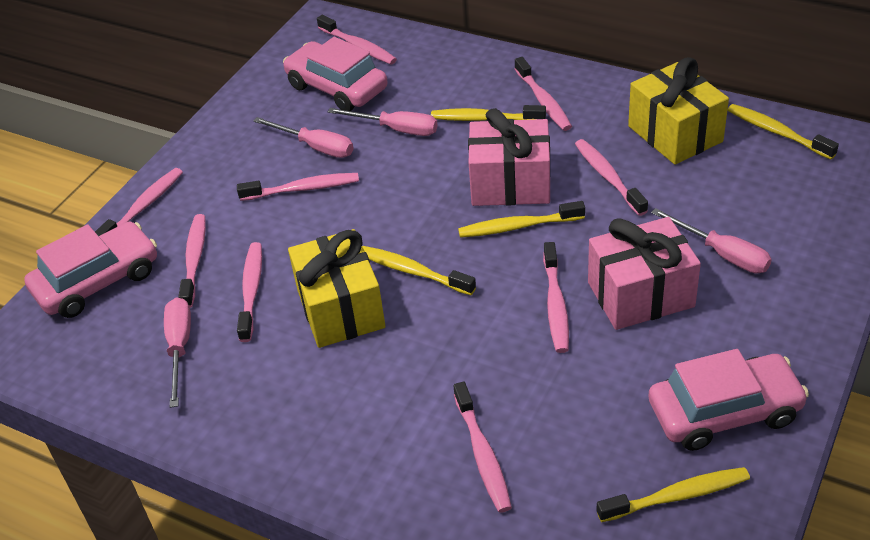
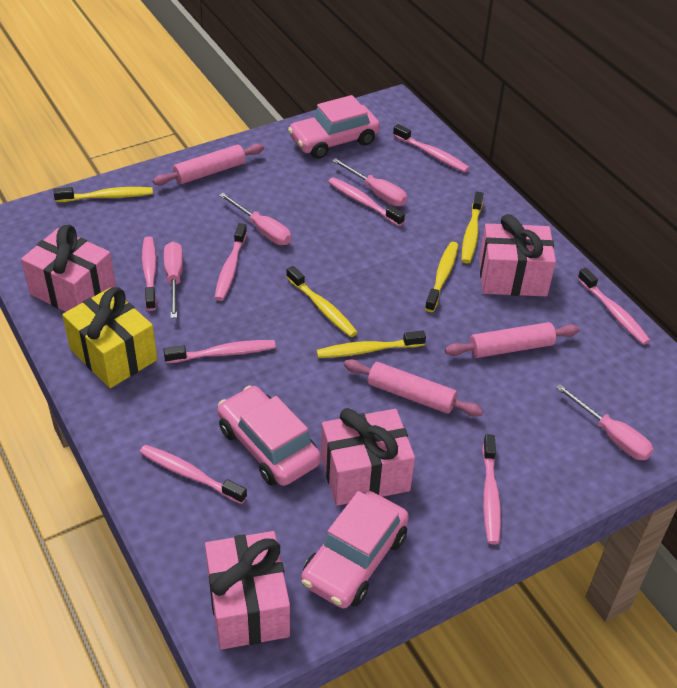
pink gift: [468,108,550,206] [588,217,701,330] = 2 -> [21,225,116,312] [205,531,290,650] [321,408,415,506] [479,214,556,296] = 4
pink rolling pin: none = 0 -> [153,144,264,186] [344,359,483,417] [445,322,580,358] = 3
pink toothbrush: [95,168,183,236] [178,214,206,308] [237,173,359,201] [237,242,262,342] [317,15,397,64] [454,382,512,513] [515,57,572,131] [543,242,569,353] [575,139,648,216] = 9 -> [140,445,247,504] [142,236,157,311] [163,340,276,363] [215,223,247,301] [328,177,405,226] [393,124,469,172] [482,434,501,545] [578,268,651,345] = 8
yellow gift: [288,229,385,348] [628,57,729,164] = 2 -> [62,287,157,388] = 1

